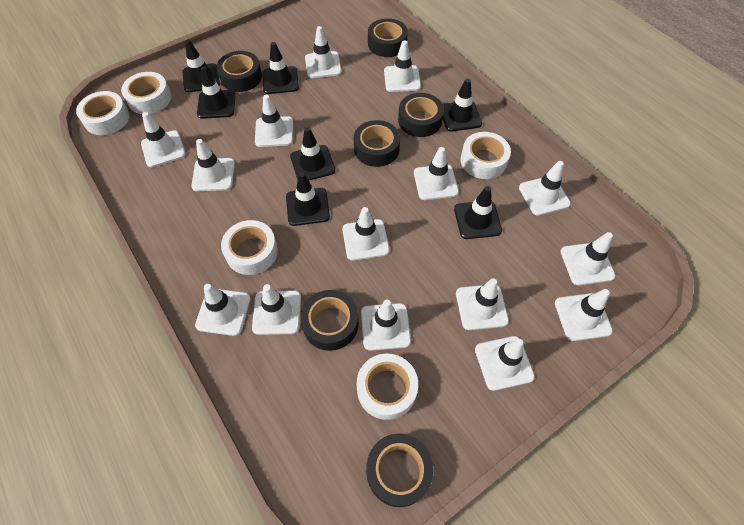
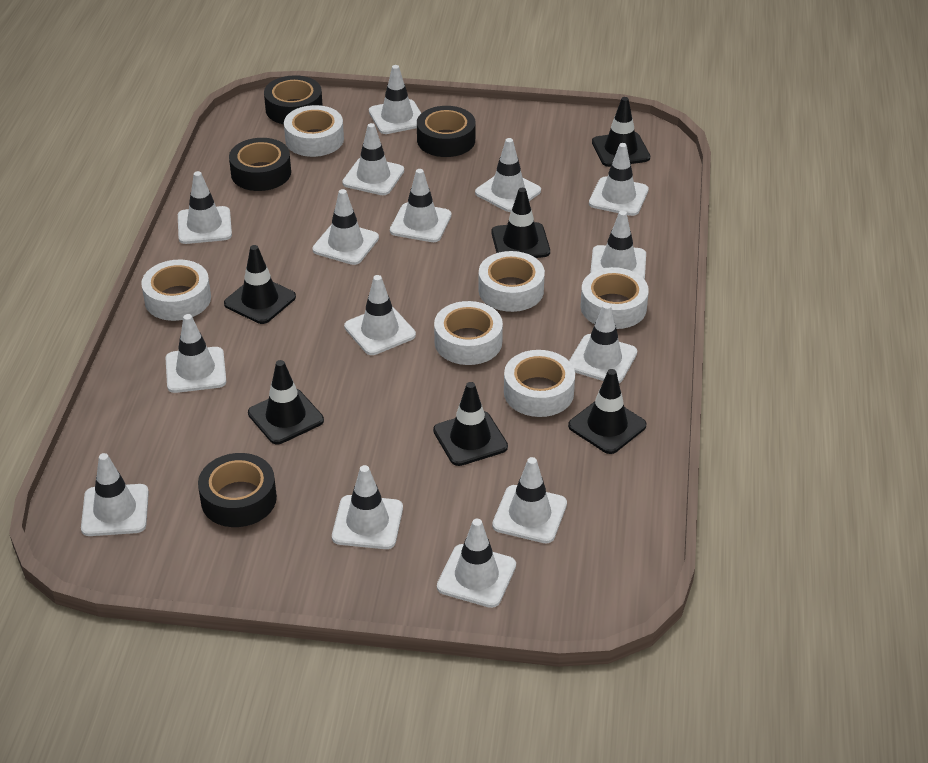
black tape: [217,51,262,92] [300,290,359,351] [354,120,400,167] [366,434,433,507] [368,18,408,57] [398,93,444,137] = 6 -> [198,453,277,527] [229,138,291,191] [264,75,323,124] [417,106,475,157] = 4
black traffic cone: [182,40,220,92] [197,67,235,119] [262,42,299,94] [286,172,330,226] [290,127,335,180] [443,78,482,132] [454,186,502,239] = 7 -> [224,245,296,324] [248,360,324,444] [433,382,508,466] [491,188,550,258] [568,369,647,454] [592,97,650,167] = 6
white tape: [76,91,130,135] [121,72,172,114] [221,220,278,275] [356,353,418,420] [461,132,511,179] = 5 -> [141,260,211,321] [284,105,344,157] [434,301,503,365] [478,251,545,312] [504,350,575,417] [580,267,649,329] = 6

